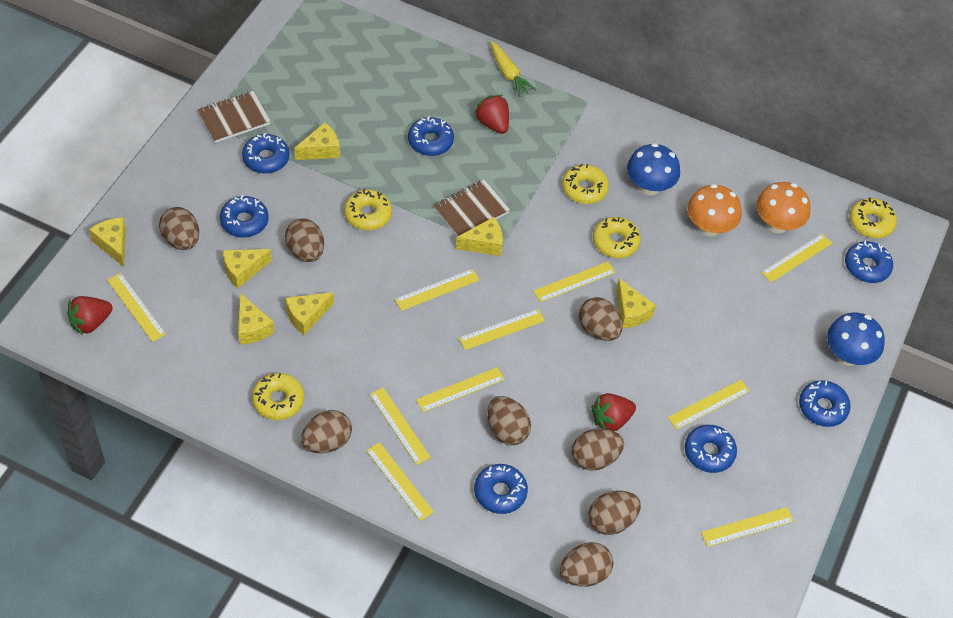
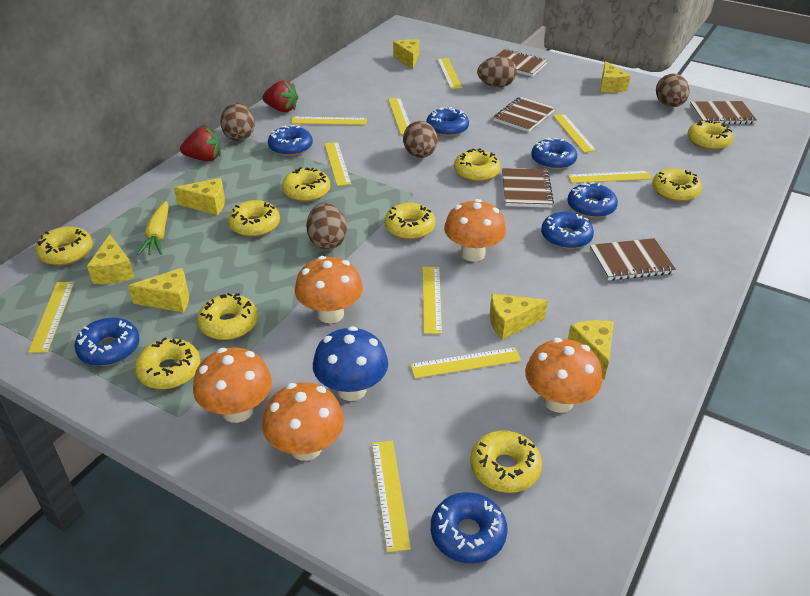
blue mushroom: [627,143,680,195] [827,313,885,366] = 2 -> [313,326,388,401] = 1
brown egg: [159,207,199,250] [285,219,324,262] [301,410,352,453] [487,396,531,445] [560,542,613,587] [572,429,624,471] [579,297,623,341] [589,491,641,535] = 8 -> [220,103,255,141] [306,203,347,249] [403,121,438,158] [477,56,517,87] [656,73,690,107] = 5
brown notebook: [197,91,271,143] [433,179,510,237] = 2 -> [494,97,555,132] [495,49,548,77] [502,168,554,208] [590,238,676,280] [690,101,757,124] = 5
orange mushroom: [687,184,741,237] [756,182,810,234] = 2 -> [193,348,272,423] [262,382,344,461] [295,256,363,323] [444,199,506,261] [525,338,603,413] = 5
red strawberry: [67,296,113,335] [474,95,509,134] [591,393,636,431] = 3 -> [180,127,221,161] [262,80,298,112] = 2
yellow donut: [252,373,304,420] [344,189,392,231] [562,164,609,204] [593,217,641,258] [850,197,897,238] = 5 -> [35,226,93,266] [135,337,200,389] [197,293,258,340] [228,200,280,237] [282,167,330,202] [384,203,435,240] [454,148,500,182] [470,431,542,493] [652,168,702,202] [687,120,733,150] = 10

